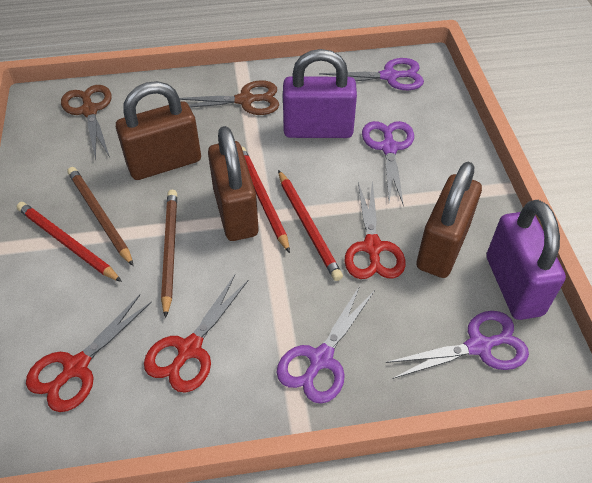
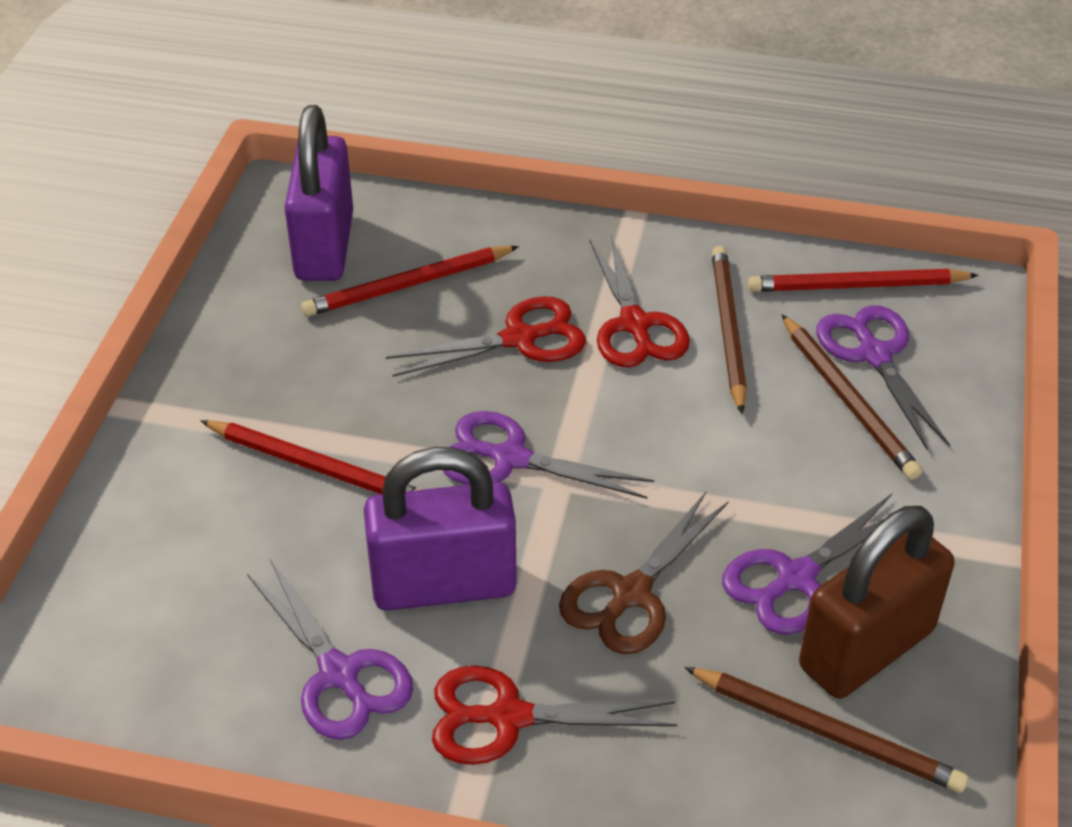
brown padlock: [116,81,201,180] [208,126,259,241] [416,162,482,278] = 3 -> [799,506,955,699] = 1
brown pencil: [67,167,134,266] [161,190,177,318] = 2 -> [684,667,968,793] [712,246,747,414] [781,314,922,480] = 3
brown scissors: [61,85,112,160] [180,80,279,115] = 2 -> [559,492,729,654] = 1

